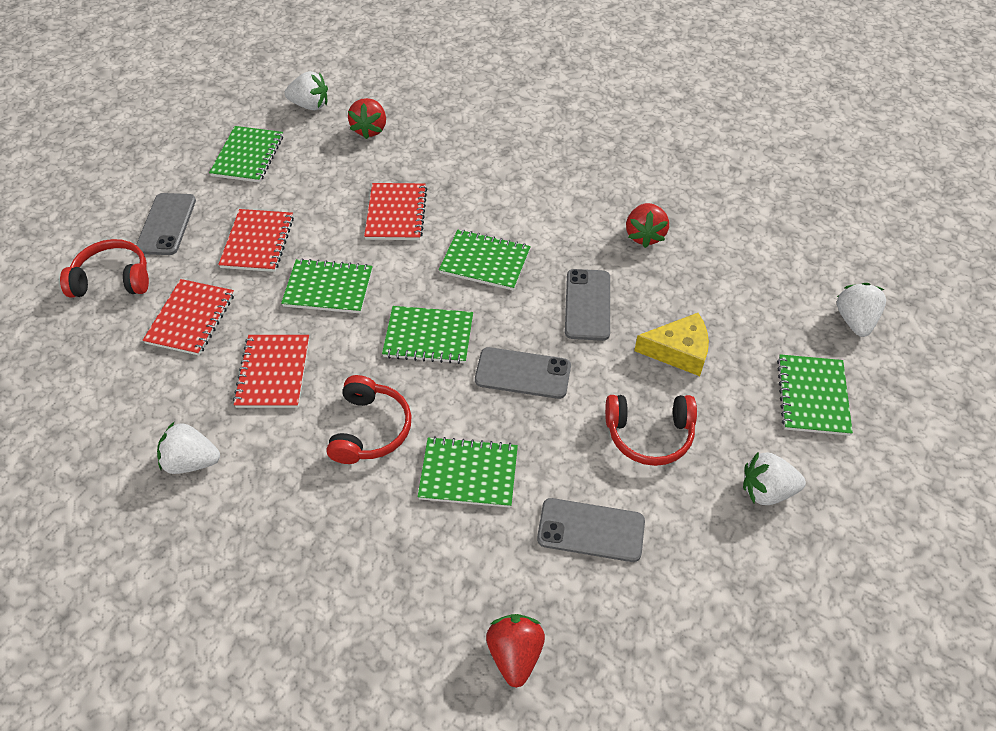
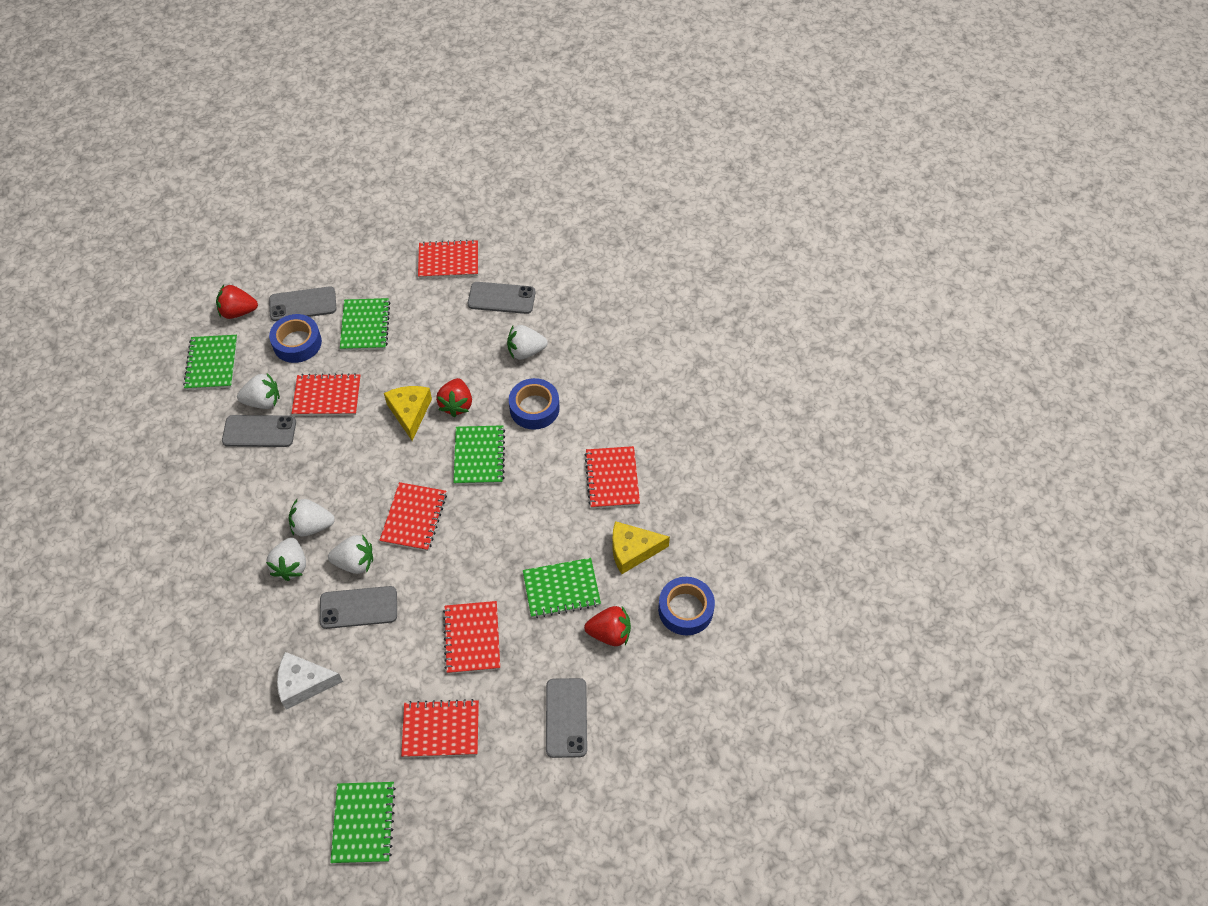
blue tape: none = 0 -> [269,314,322,363] [509,378,560,430] [658,577,715,635] = 3
green notebook: [209,126,283,183] [281,258,373,314] [382,306,473,364] [418,436,518,508] [439,229,531,291] [777,354,853,436] = 6 -> [183,335,237,390] [330,782,396,864] [340,298,390,351] [453,425,505,485] [523,558,601,618] = 5
grey phone: [136,193,196,255] [475,347,571,399] [537,498,645,562] [565,269,610,341] = 4 -> [222,415,296,447] [269,286,337,321] [320,586,397,629] [468,282,536,314] [546,678,587,758] = 5
red headphones: [60,239,149,298] [326,375,412,464] [605,395,697,466] = 3 -> none = 0
red notebook: [142,279,234,356] [218,209,294,272] [233,335,309,408] [364,183,427,240] = 4 -> [291,373,361,416] [379,482,447,551] [401,699,479,758] [418,240,478,278] [443,601,500,674] [585,446,640,509] = 6
white cheese: none = 0 -> [277,652,343,710] = 1
white strawberry: [157,422,220,474] [285,71,328,110] [743,452,806,505] [837,283,886,337] = 4 -> [237,373,280,409] [266,537,306,581] [289,499,335,537] [328,535,373,574] [507,325,548,360] = 5
yellow cheese: [634,313,709,376] = 1 -> [384,386,432,441] [612,521,670,574] = 2

